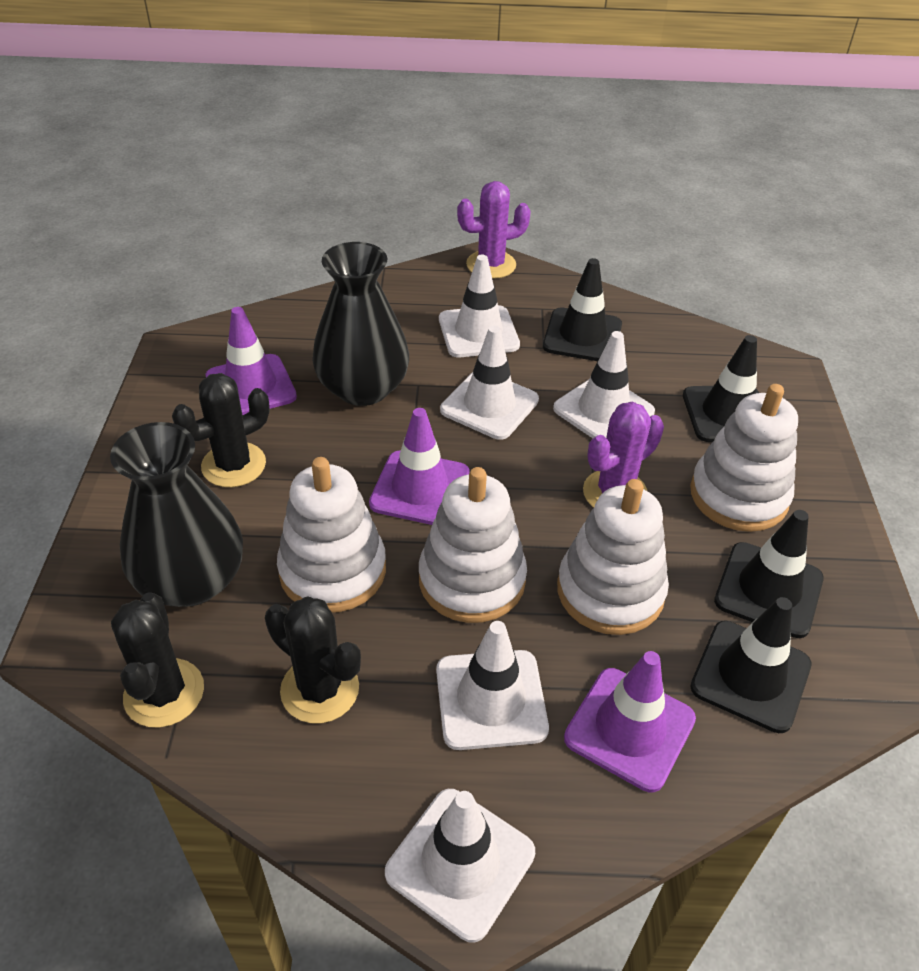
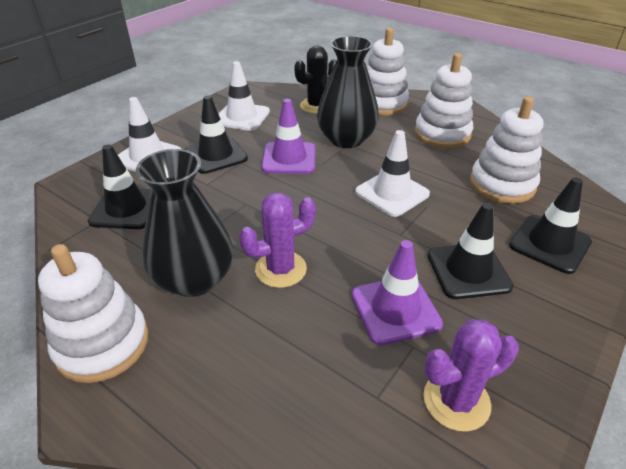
black cactus: [111,592,204,728] [172,373,270,487] [265,596,361,723] = 3 -> [294,45,337,114] = 1
purple traffic cone: [206,307,297,415] [369,408,470,525] [564,651,696,792] = 3 -> [261,99,316,174] [352,240,443,345] = 2
white traffic cone: [385,789,535,942] [436,621,549,750] [439,255,520,358] [440,325,539,440] [553,331,655,438] = 5 -> [118,97,181,172] [219,61,270,131] [355,130,430,217] = 3

